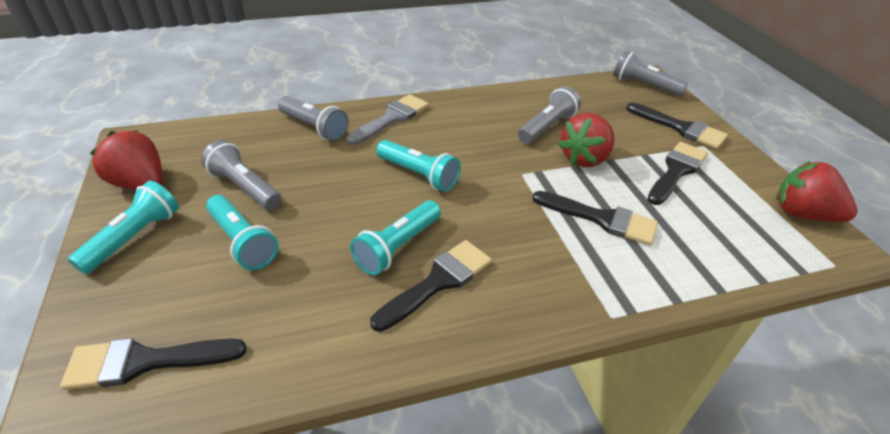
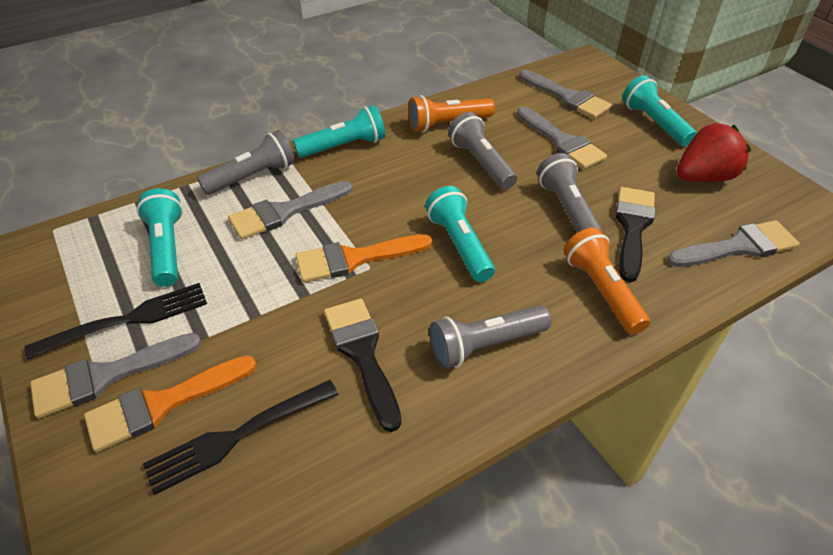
black brush: [60,338,246,390] [370,240,492,332] [532,191,658,245] [626,103,728,149] [647,142,708,205] = 5 -> [324,299,402,432] [615,187,655,282] = 2
black fork: none = 0 -> [24,283,207,360] [143,380,339,495] = 2
grey brush: [347,94,429,145] = 1 -> [30,333,201,418] [228,181,352,240] [517,106,607,169] [519,70,612,119] [667,220,800,267] = 5
orange brush: none = 0 -> [84,355,257,452] [295,234,432,283] = 2
orange flashlight: none = 0 -> [408,95,495,132] [563,228,650,335] = 2
red strawberry: [90,130,163,190] [558,113,614,167] [776,161,857,222] = 3 -> [677,123,751,182] = 1

